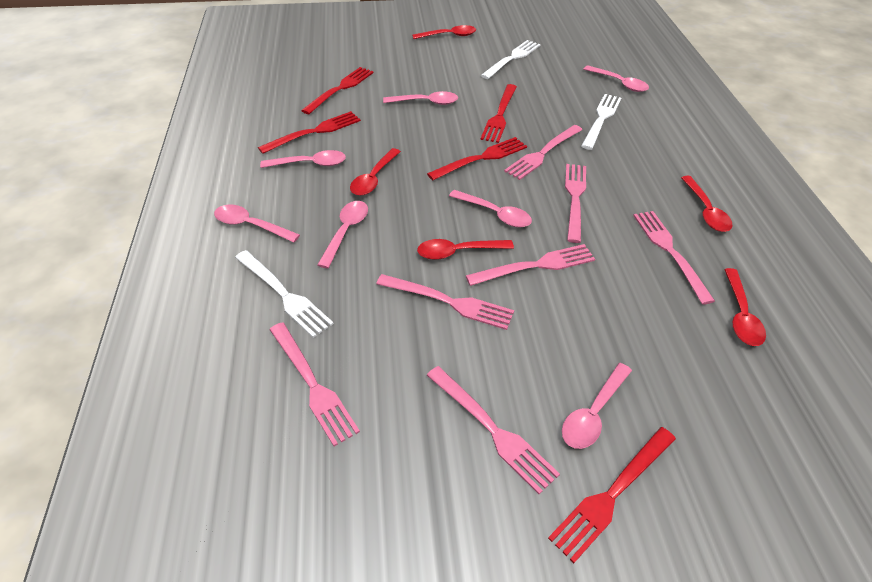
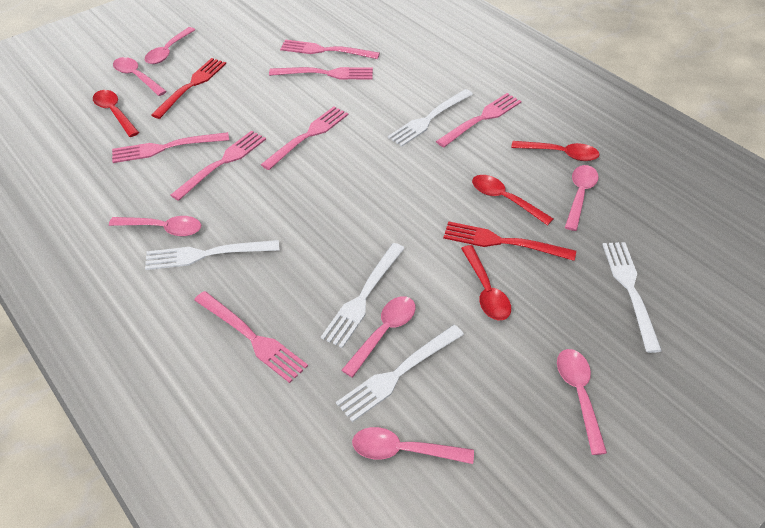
red fork: [258,111,361,154] [301,67,374,114] [427,137,527,180] [480,84,517,143] [548,427,676,563] = 5 -> [151,58,226,119] [443,221,576,261] = 2
red spoon: [350,148,401,196] [412,25,476,39] [417,239,514,260] [681,176,733,232] [724,268,766,346] = 5 -> [93,90,139,137] [461,245,511,320] [472,175,554,226] [511,141,600,161] = 4
white fork: [235,250,334,338] [481,40,540,79] [581,94,621,150] = 3 -> [145,240,279,270] [321,243,405,348] [336,325,464,422] [388,89,473,147] [602,242,662,353] = 5

